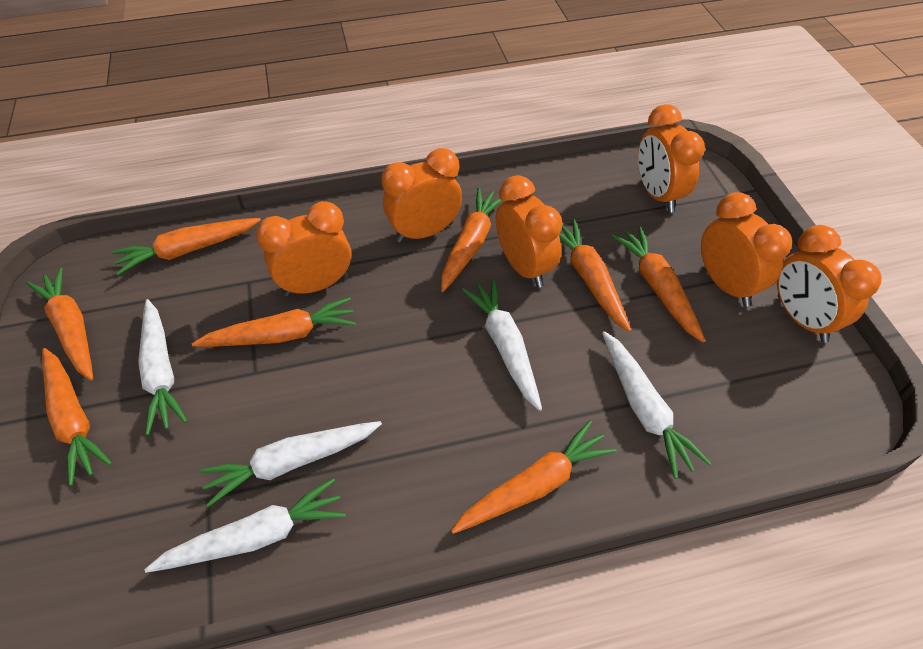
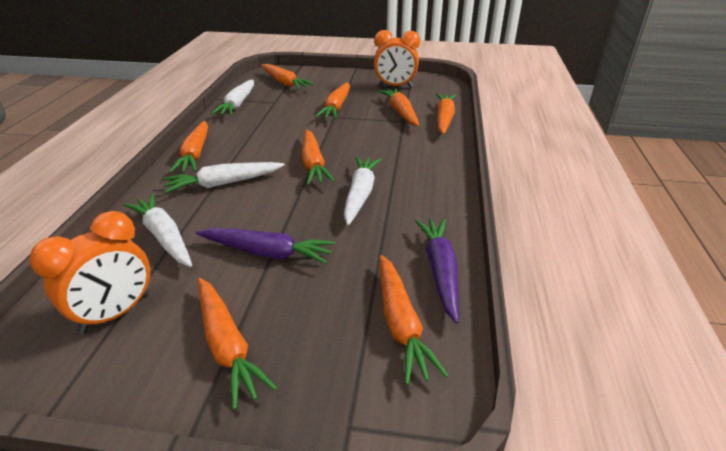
orange clock: [256,201,351,296] [381,148,462,243] [496,175,563,288] [638,104,705,213] [701,192,792,307] [777,225,882,343] = 6 -> [29,211,150,333] [374,30,420,88] = 2
purple carrot: none = 0 -> [196,228,335,264] [415,218,459,323] = 2
white carrot: [138,299,188,435] [145,478,346,573] [199,421,382,507] [462,279,542,411] [602,331,711,479] = 5 -> [124,194,192,267] [163,162,284,193] [211,79,254,116] [344,156,382,225] = 4

